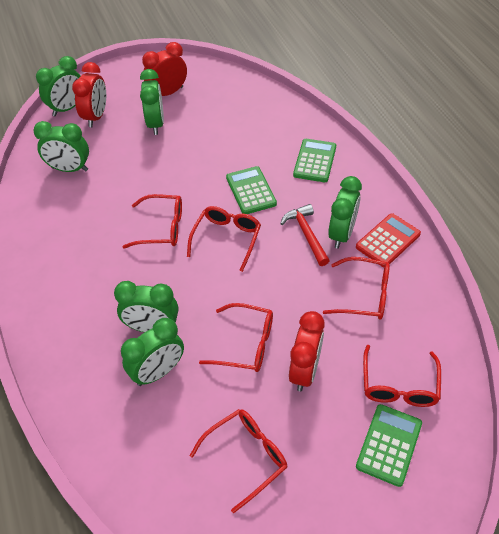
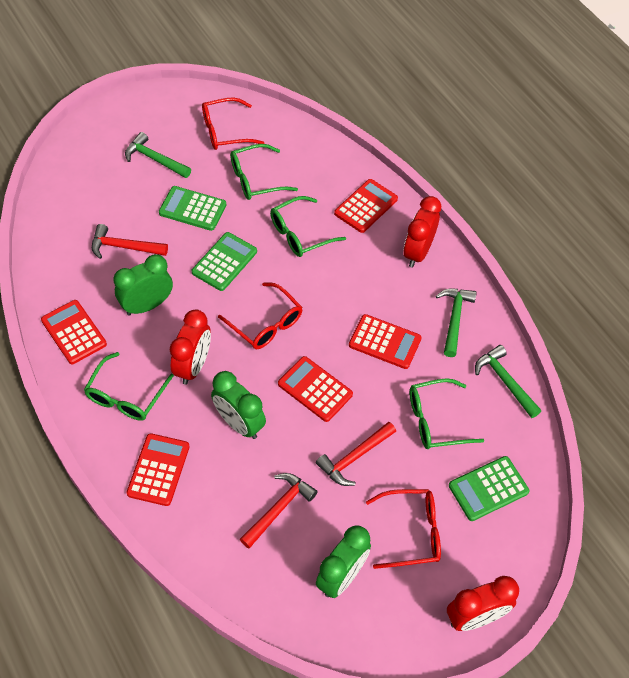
green clock: [33,121,89,172] [36,56,81,116] [114,281,178,332] [121,318,184,386] [140,69,164,135] [328,176,362,249] = 6 -> [114,254,173,316] [211,371,266,439] [316,525,371,598] = 3
green glasses: none = 0 -> [84,352,174,421] [230,144,298,200] [270,196,346,257] [409,378,484,449] = 4
green hammer: none = 0 -> [125,132,191,178] [436,289,477,357] [475,345,541,418] = 3
red calculator: [356,213,421,267] = 1 -> [41,300,107,364] [126,433,190,506] [278,356,353,422] [334,179,398,233] [349,314,422,369] = 5
red glasses: [122,194,182,249] [187,206,261,272] [190,409,287,513] [199,303,273,372] [323,257,390,319] [363,345,441,407] = 6 -> [202,97,264,150] [218,282,303,349] [366,489,441,569] = 3
red hammer: [280,204,330,266] = 1 -> [92,224,168,259] [240,473,318,548] [316,422,396,486] = 3

